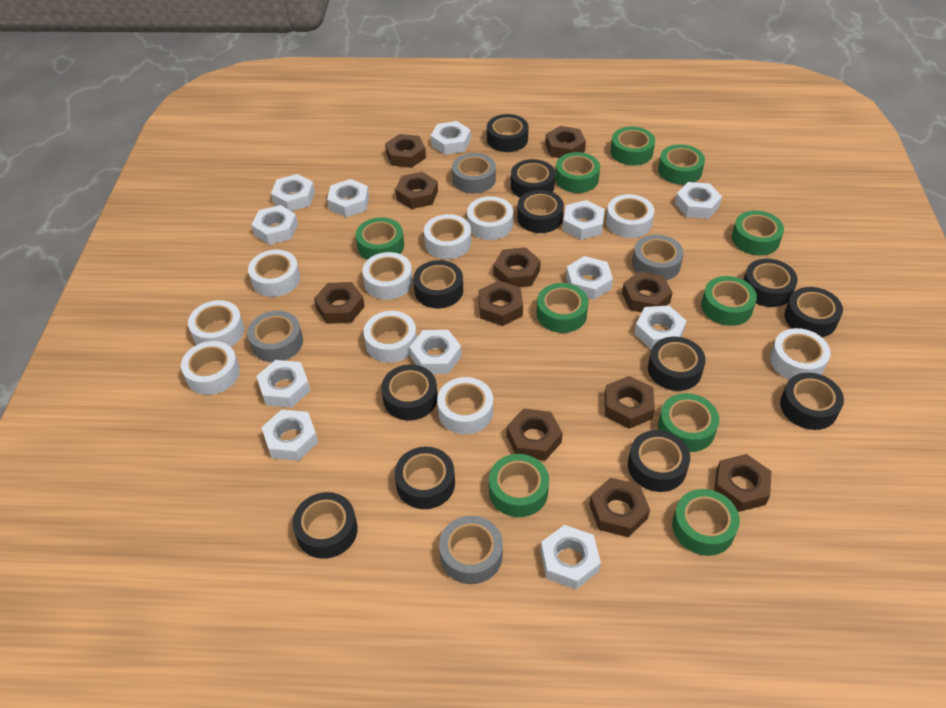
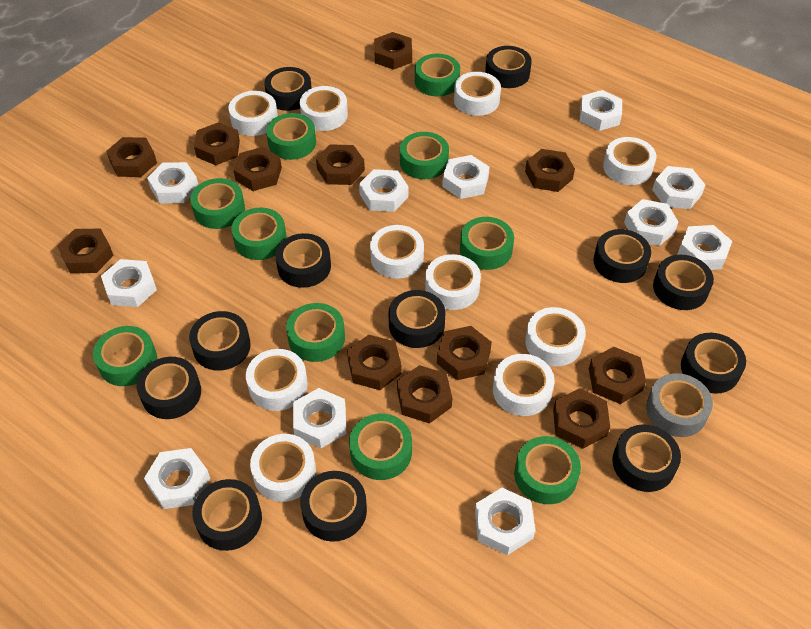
brown nut: [314,282,365,324] [385,134,426,168] [395,172,438,209] [479,281,523,326] [493,247,541,287] [507,409,563,461] [545,126,586,158] [589,478,650,537] [605,376,655,429] [622,271,673,313] [714,454,772,512] = 11 -> [57,229,114,273] [106,137,157,177] [194,122,240,165] [233,147,282,191] [316,144,365,185] [347,335,401,390] [374,32,412,70] [397,365,452,424] [437,326,492,380] [525,149,575,192] [553,388,610,449] [589,346,646,404] = 12
grey tape: [247,311,303,362] [439,516,503,584] [452,153,496,194] [632,234,684,280] = 4 -> [646,373,713,437] = 1
white nut: [251,205,298,245] [256,360,310,408] [262,410,318,461] [271,174,315,211] [327,179,369,217] [409,330,462,374] [431,121,471,155] [541,525,601,589] [563,200,605,240] [566,256,613,300] [634,306,686,349] [675,182,722,219] = 12 -> [101,259,157,307] [144,448,210,509] [147,162,198,203] [293,388,347,448] [359,169,408,212] [442,155,489,199] [475,488,535,555] [580,90,622,131] [624,199,678,246] [652,166,705,209] [678,225,732,270] = 11

